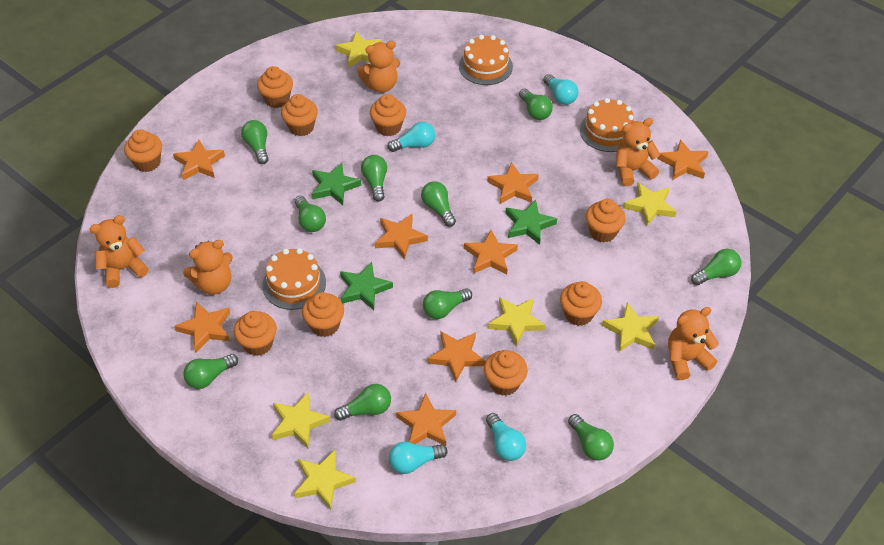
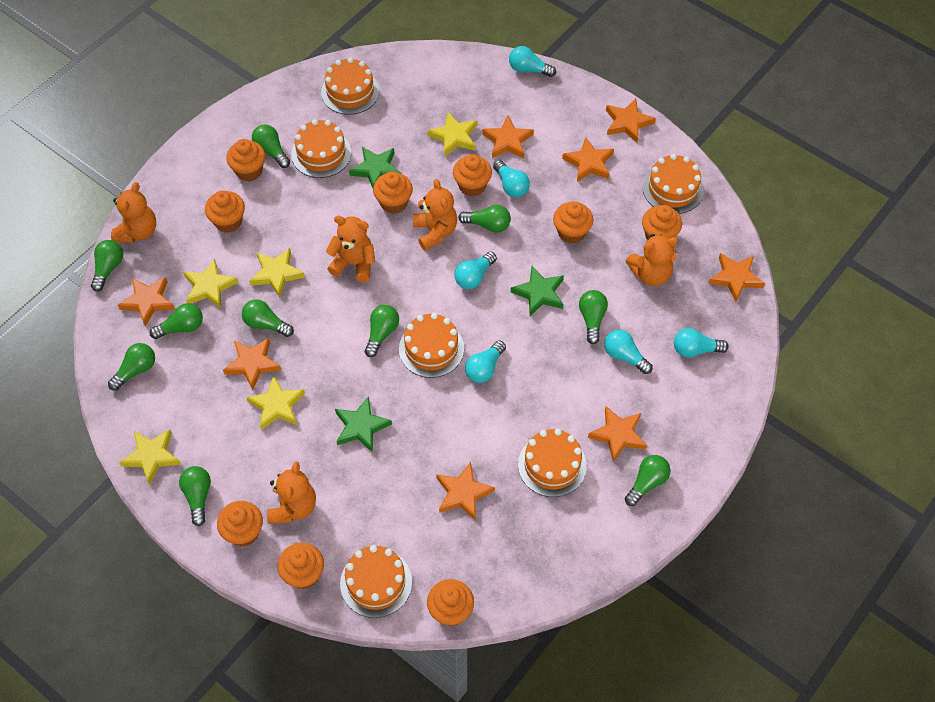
orange cake: [262,248,326,310] [459,35,513,85] [580,98,634,152] = 3 -> [291,119,351,178] [321,57,379,115] [340,545,412,618] [399,313,464,378] [518,429,587,497] [643,154,704,214] = 6
turquoise light bulb: [388,122,435,152] [389,442,448,474] [486,413,526,461] [543,74,578,105] = 4 -> [454,252,497,289] [465,340,506,383] [493,160,530,197] [509,46,556,77] [604,330,653,374] [674,328,729,358] = 6
yellow star: [271,392,330,448] [294,450,356,510] [335,32,381,68] [488,297,545,346] [602,302,659,352] [623,182,676,226] = 6 -> [119,430,181,485] [183,258,238,308] [246,375,305,430] [249,248,305,298] [427,112,477,157] = 5

